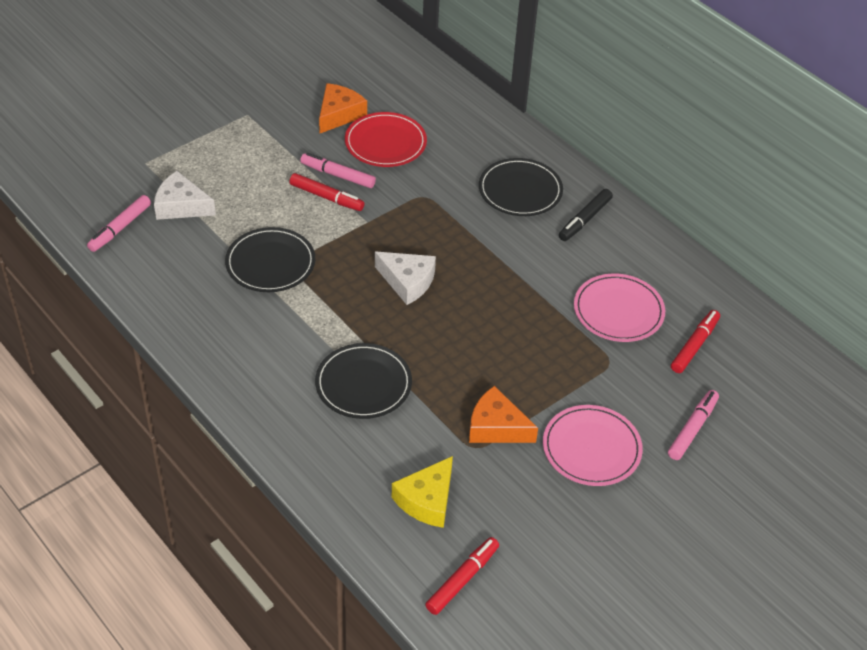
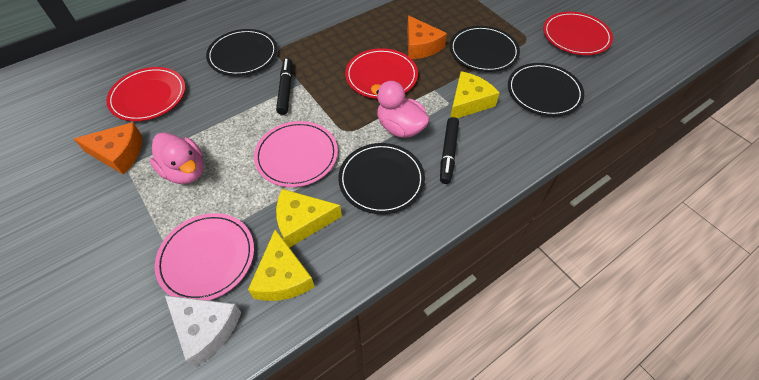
black marker: [559,189,613,241] = 1 -> [276,59,292,115] [440,117,459,184] = 2
black plate: [225,227,316,292] [315,343,412,419] [479,158,563,216] = 3 -> [206,29,277,76] [338,143,425,214] [450,26,520,72] [508,63,584,116] = 4
pink duck: none = 0 -> [150,132,204,184] [371,81,430,138] = 2
pink marker: [87,195,151,252] [300,153,376,188] [668,390,719,460] = 3 -> none = 0
red marker: [289,173,365,211] [425,537,499,615] [671,310,720,373] = 3 -> none = 0
red plate: [345,112,427,167] = 1 -> [106,67,185,121] [345,48,418,99] [543,12,613,55] = 3
white cheese: [154,171,216,220] [375,252,436,305] = 2 -> [165,295,241,367] = 1
yellow cheese: [392,456,453,528] = 1 -> [248,229,315,301] [276,189,342,248] [450,71,500,118] = 3

